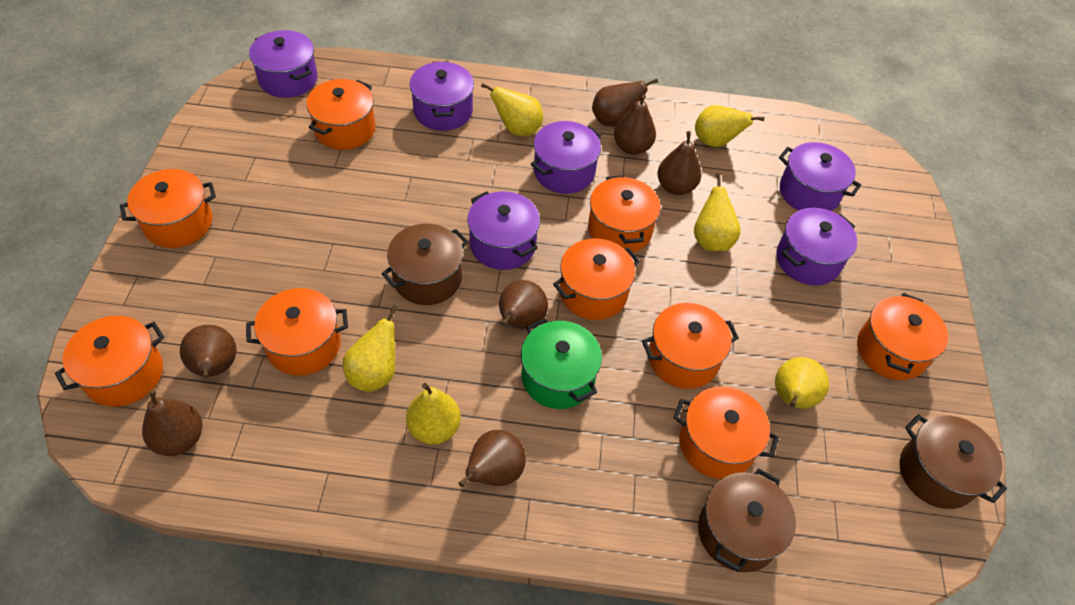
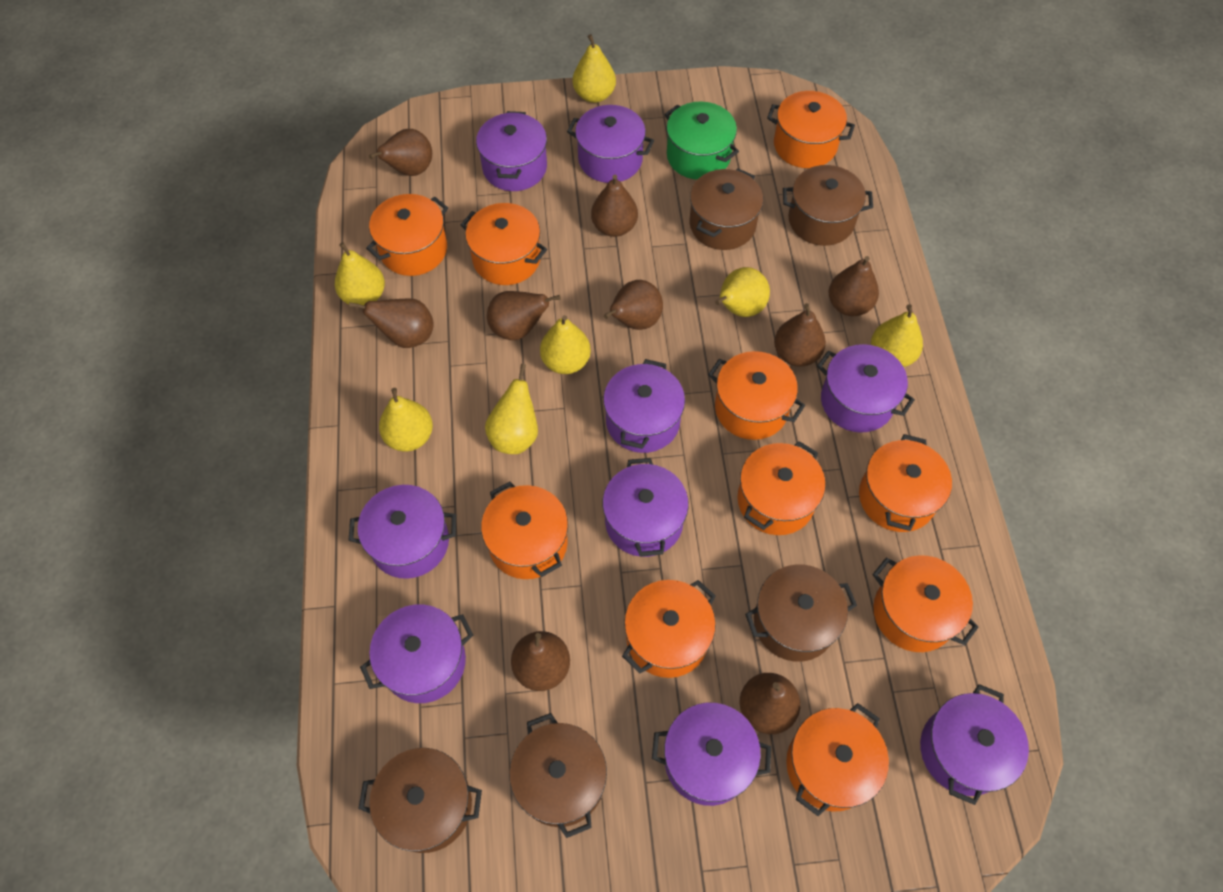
brown pear: [142,389,203,456] [180,325,236,379] [459,430,526,487] [499,280,548,329] [592,78,658,126] [614,95,656,155] [657,131,702,195] = 7 -> [349,298,434,348] [369,129,432,176] [487,291,561,340] [511,631,570,691] [591,175,638,237] [604,280,663,330] [740,673,800,734] [774,303,826,367] [829,256,879,316] = 9
brown pot: [382,224,468,305] [698,468,796,572] [900,414,1007,509] = 3 -> [358,748,482,853] [509,713,607,838] [690,169,763,250] [745,564,857,662] [783,165,873,246] = 5
orange pot: [55,316,164,407] [120,169,216,248] [246,288,348,376] [306,79,376,150] [553,239,640,320] [588,175,661,253] [642,303,739,389] [674,386,779,479] [857,293,948,380] = 9 -> [366,194,448,276] [461,203,547,285] [481,482,568,579] [622,580,716,678] [708,351,805,440] [737,441,825,535] [767,91,855,168] [786,703,889,816] [859,434,952,532] [872,555,979,652] = 10
purple pot: [249,30,318,98] [409,62,474,131] [467,191,540,270] [531,121,602,194] [776,208,857,285] [779,142,861,211] = 6 -> [348,485,456,579] [360,604,473,703] [476,111,547,191] [567,105,654,183] [603,359,685,453] [603,458,689,557] [652,703,771,806] [817,344,915,433] [920,684,1029,805] = 9
yellow pear: [343,305,398,392] [406,383,461,444] [481,83,543,136] [694,173,741,251] [695,105,765,147] [775,357,829,409] = 6 -> [335,242,385,305] [379,388,433,452] [485,364,538,454] [540,315,591,374] [573,34,616,103] [715,267,770,317] [871,304,923,367] = 7

